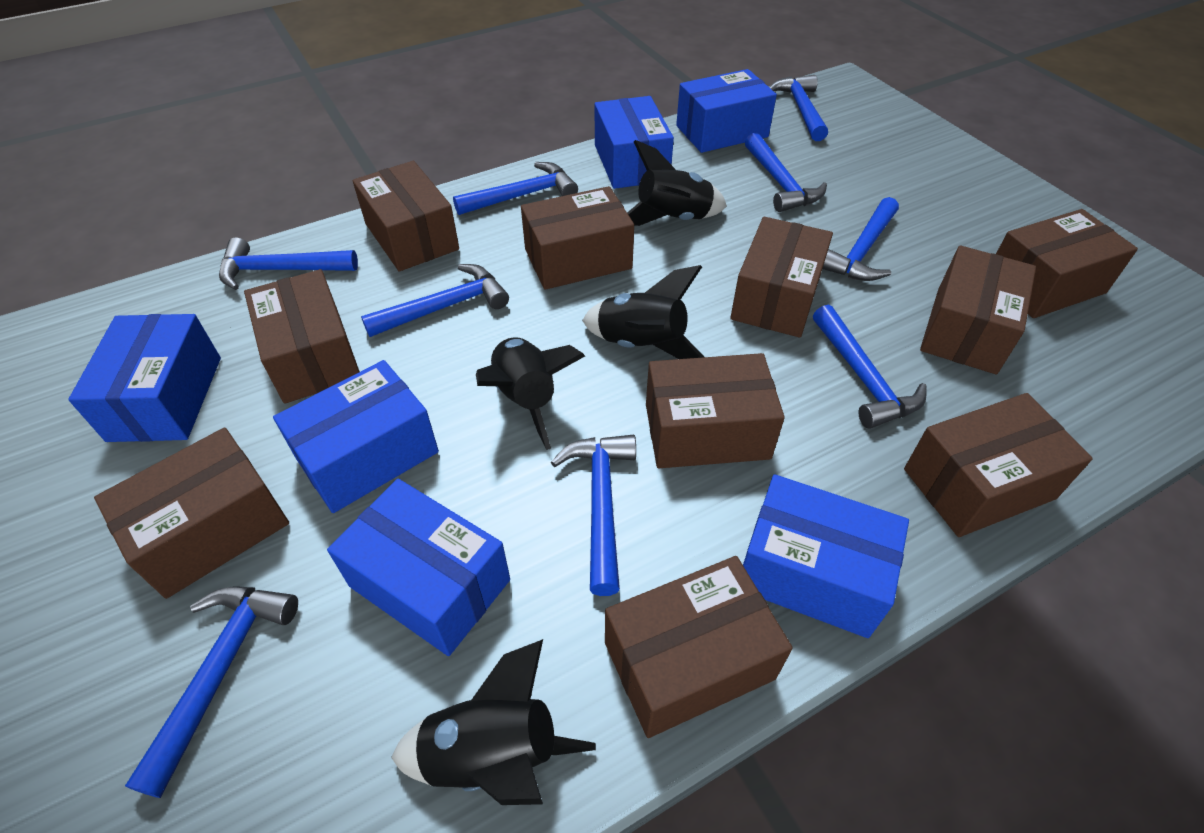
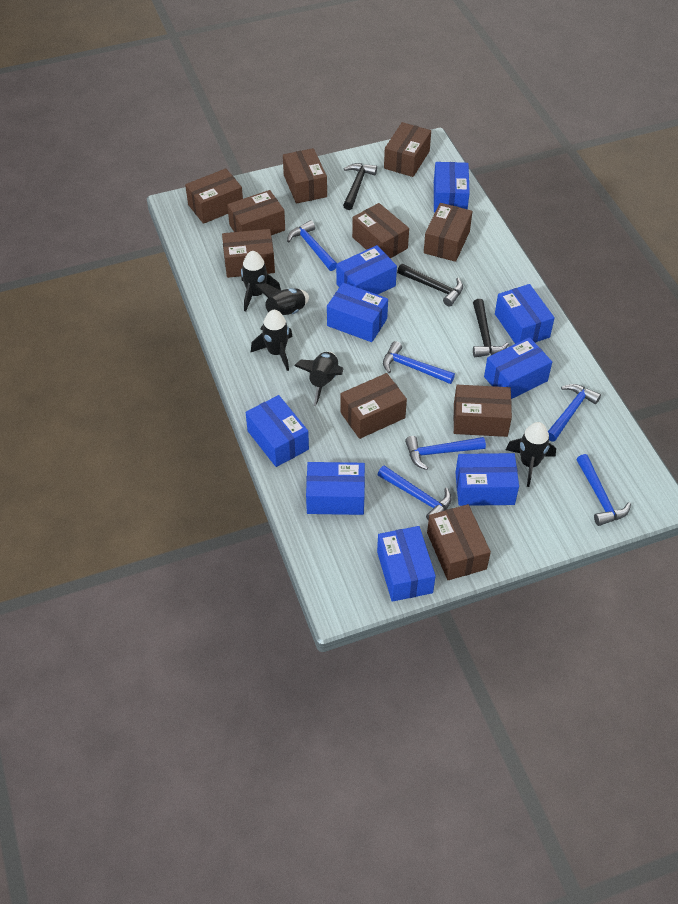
black hammer: none = 0 -> [343,163,377,210] [397,264,463,307] [473,299,509,357] = 3
black rocket: [391,639,596,805] [476,337,585,450] [582,265,704,359] [627,140,727,226] = 4 -> [241,251,281,312] [251,310,293,371] [255,283,309,330] [294,352,343,406] [506,422,556,487] = 5
blue box: [68,314,221,442] [273,360,439,513] [327,479,510,656] [594,96,674,189] [676,69,777,153] [743,474,909,638] = 6 -> [246,395,309,467] [306,462,365,515] [327,283,388,342] [336,245,397,295] [377,526,436,602] [434,162,470,213] [455,453,519,506] [484,337,552,399] [495,284,555,344] = 9
blue hammer: [125,586,298,798] [219,237,358,290] [361,264,509,337] [453,162,578,215] [551,435,636,596] [745,133,827,212] [769,75,828,141] [813,305,927,429] [823,197,899,281] = 9 -> [287,220,337,271] [377,465,452,521] [383,341,455,384] [405,436,486,470] [548,384,601,441] [576,454,631,526] = 6

